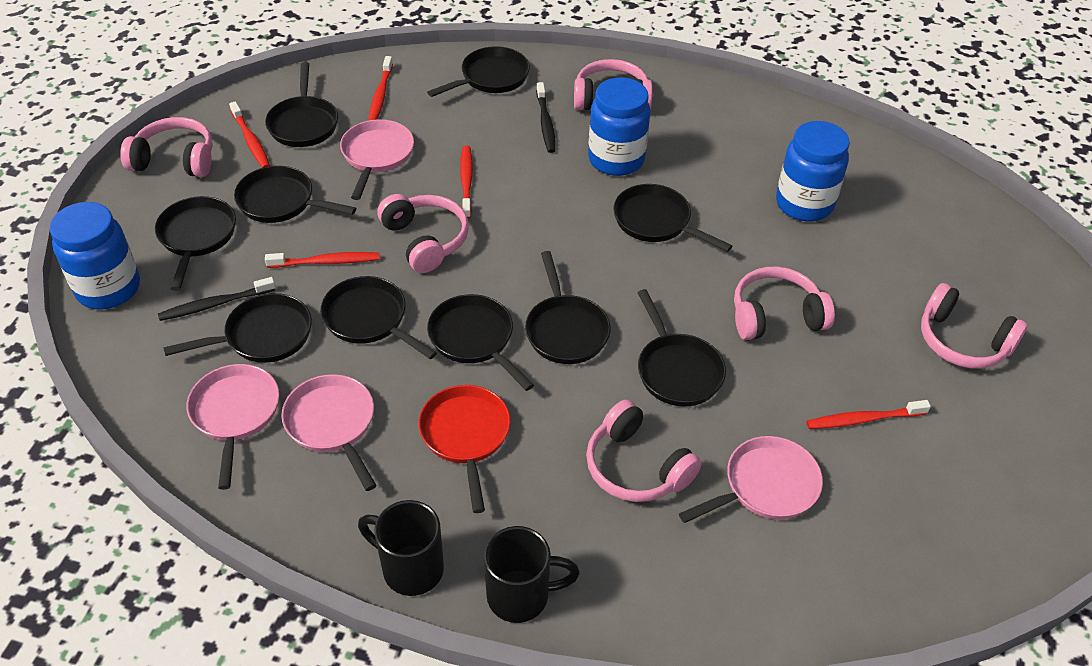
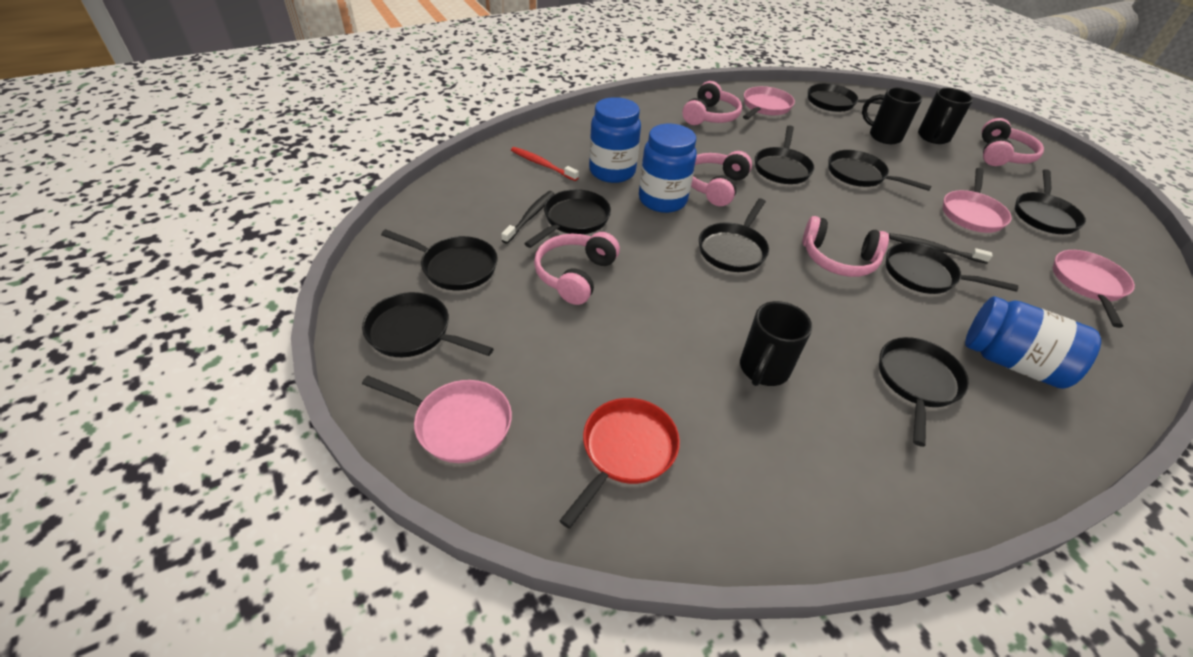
black mug: [358,500,444,596] [484,526,580,623] = 2 -> [740,301,812,386] [862,87,922,144] [918,88,973,144] = 3
pink headphones: [120,117,213,177] [377,194,469,273] [574,59,653,110] [586,399,702,502] [734,267,835,340] [921,283,1028,369] = 6 -> [534,232,620,305] [682,81,742,125] [691,151,752,206] [802,216,889,277] [982,118,1044,166] = 5
red toothbrush: [229,101,270,168] [265,252,380,268] [368,56,393,121] [460,146,473,219] [806,400,931,429] = 5 -> [511,147,579,181] = 1

